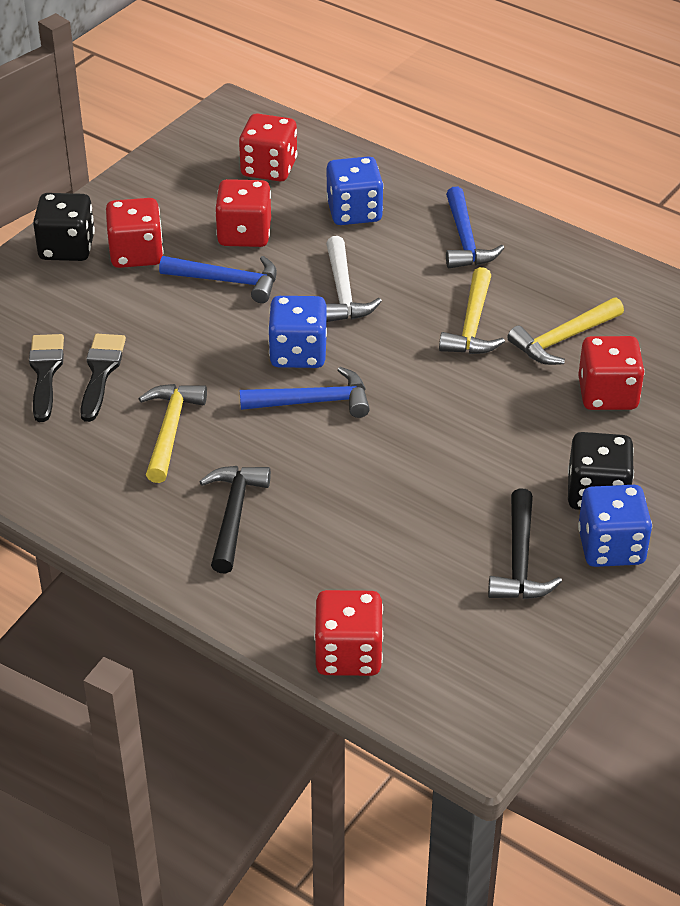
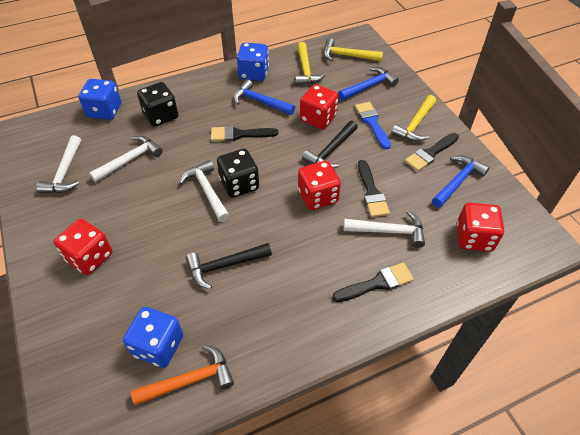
black brush: [29,334,64,422] [80,334,126,422] = 2 -> [211,126,278,141] [332,263,414,302] [358,160,390,217] [405,133,459,171] = 4
blue brush: none = 0 -> [355,102,391,149] = 1
orange hammer: none = 0 -> [131,345,234,406] = 1
red dice: [106,198,163,268] [215,179,271,247] [239,113,298,181] [314,590,383,676] [578,336,645,410] = 5 -> [54,219,112,275] [298,161,341,210] [300,84,339,129] [457,203,504,252] = 4
white hammer: [326,236,382,322] = 1 -> [36,135,81,193] [89,136,163,182] [179,160,230,222] [344,210,425,248] = 4

